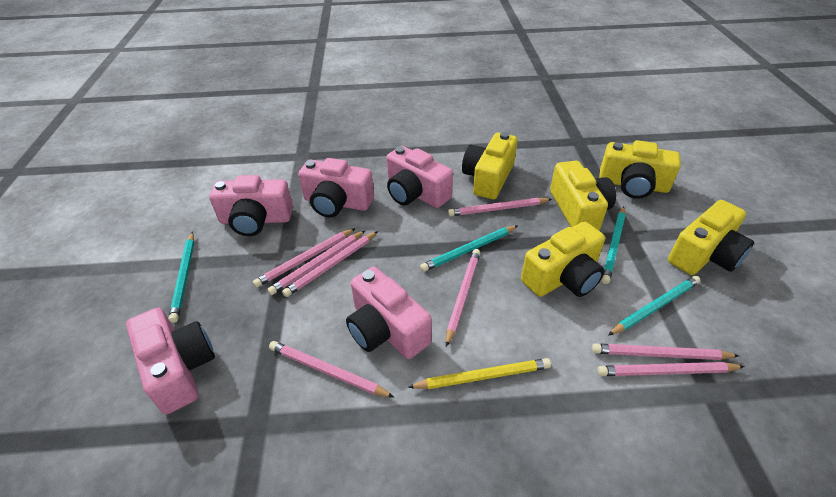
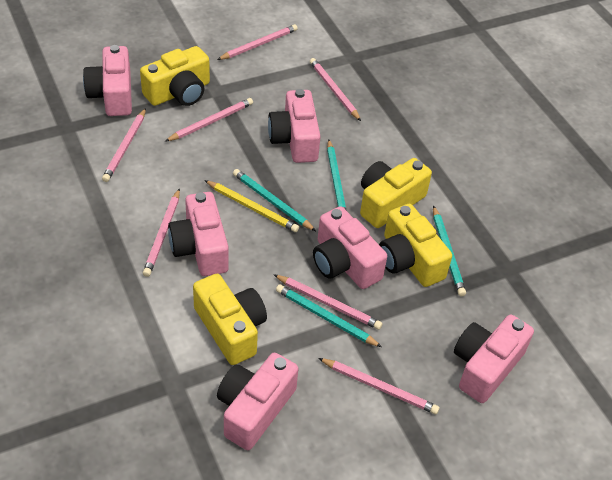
pink camera: [126,308,215,414] [209,175,293,236] [298,158,374,218] [346,267,431,359] [386,146,453,208] = 5 -> [83,45,132,116] [168,192,229,276] [217,353,298,450] [268,89,321,163] [313,206,387,289] [454,314,534,403] = 6
pink pencil: [253,228,356,287] [267,231,365,295] [269,341,395,398] [282,231,378,297] [446,249,480,347] [448,198,552,216] [592,344,739,360] [597,362,745,376] = 8 -> [102,108,146,182] [143,188,180,277] [165,98,253,142] [217,24,298,60] [273,274,382,330] [310,58,361,121] [318,358,439,414] = 7
yellow camera: [462,132,518,199] [521,222,605,297] [550,161,616,230] [599,140,681,199] [668,200,754,275] = 5 -> [140,46,210,106] [193,274,267,365] [360,158,432,228] [379,204,452,287] = 4

